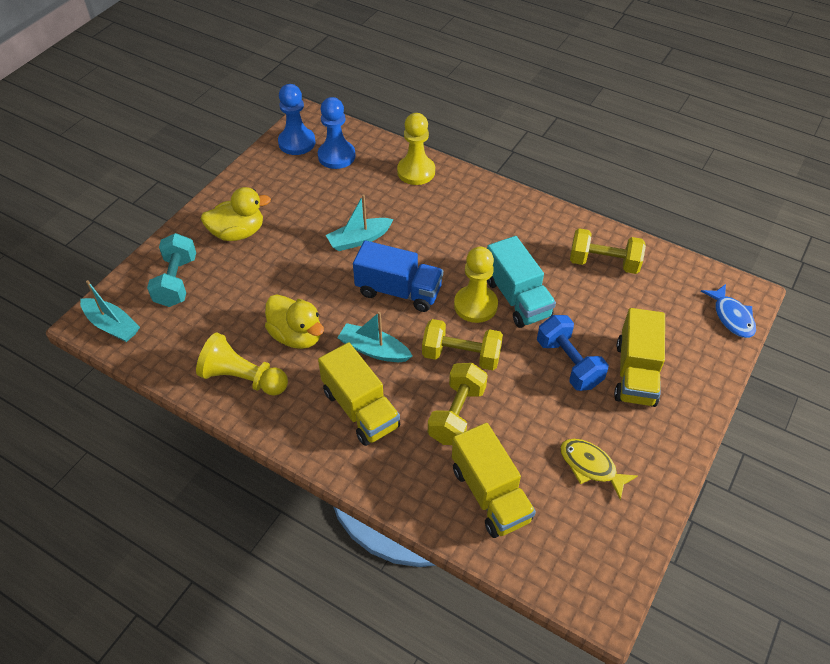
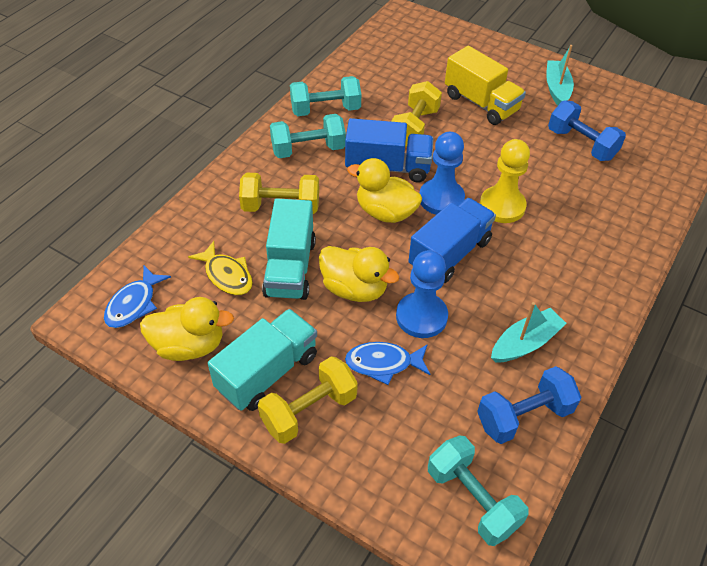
blue dumbbell: [537,315,608,391] = 1 -> [477,366,581,444] [548,100,626,161] = 2
blue fish: [701,284,756,338] = 1 -> [104,266,171,328] [345,342,430,385] = 2
blue truck: [353,240,443,312] = 1 -> [345,118,433,183] [409,198,496,283] = 2
turquoise boat: [80,280,140,342] [326,194,394,251] [337,312,412,362] = 3 -> [491,302,567,362] [546,45,574,106] = 2
turquoise dumbbell: [147,233,196,307] = 1 -> [270,114,346,158] [290,76,361,116] [428,436,529,546] = 3
turquoise truck: [487,236,556,328] = 1 -> [208,309,317,411] [262,199,316,300] = 2
yellow duck: [200,187,271,241] [265,294,324,349] = 2 -> [140,297,234,361] [319,246,399,302] [347,158,422,223] = 3
yellow pawn: [196,333,288,396] [397,113,435,185] [454,247,498,323] = 3 -> [480,139,530,223] = 1
yellow truck: [318,342,400,446] [452,423,536,538] [614,308,665,407] = 3 -> [445,46,526,125] = 1

